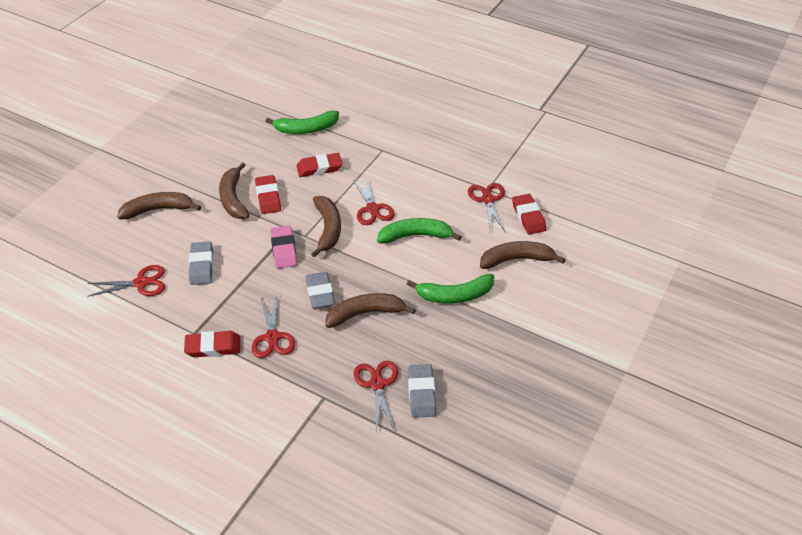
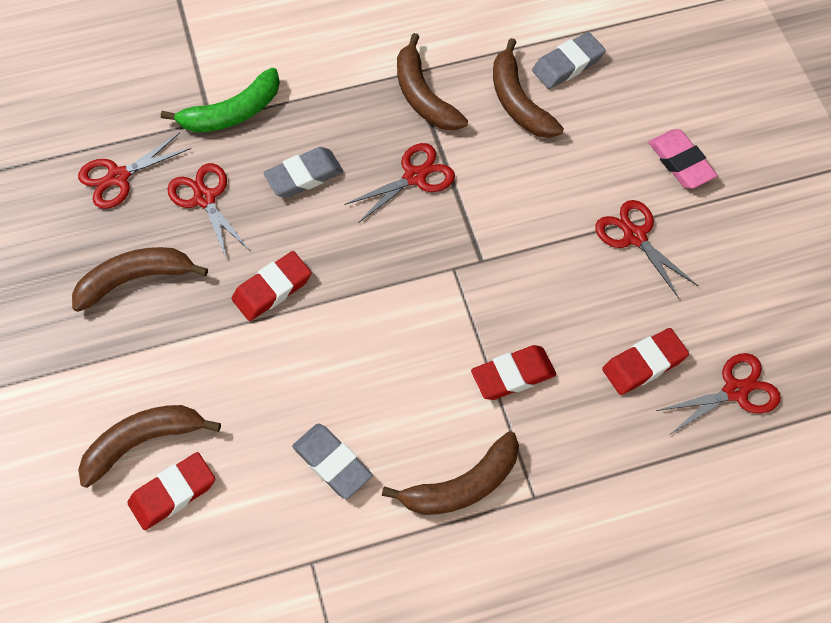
green banana: [266,111,339,134] [377,218,461,243] [407,274,494,304] = 3 -> [161,68,280,132] = 1

